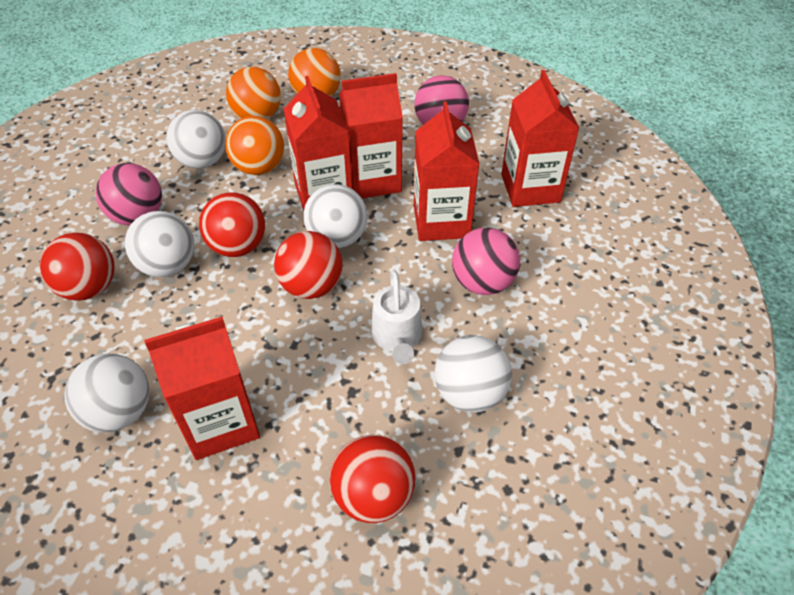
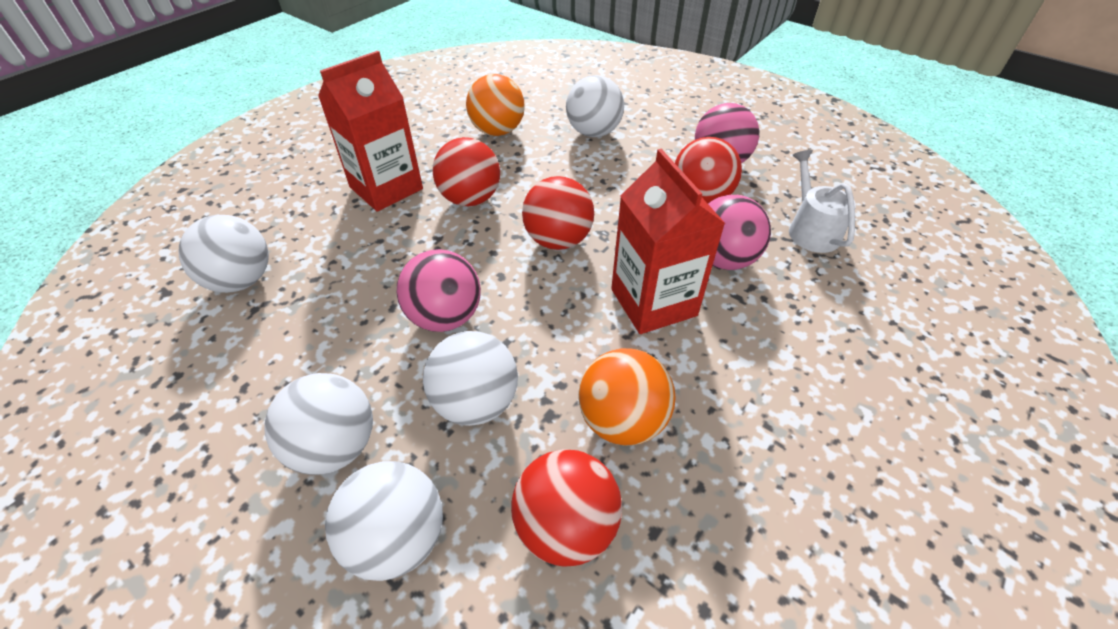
orange ball: [225,116,284,175] [226,67,281,119] [288,48,341,96] = 3 -> [466,74,525,136] [578,348,676,446] = 2
red carton: [144,317,260,460] [284,76,353,211] [339,73,403,198] [414,101,479,241] [501,70,579,207] = 5 -> [318,51,423,211] [611,149,726,334] = 2

